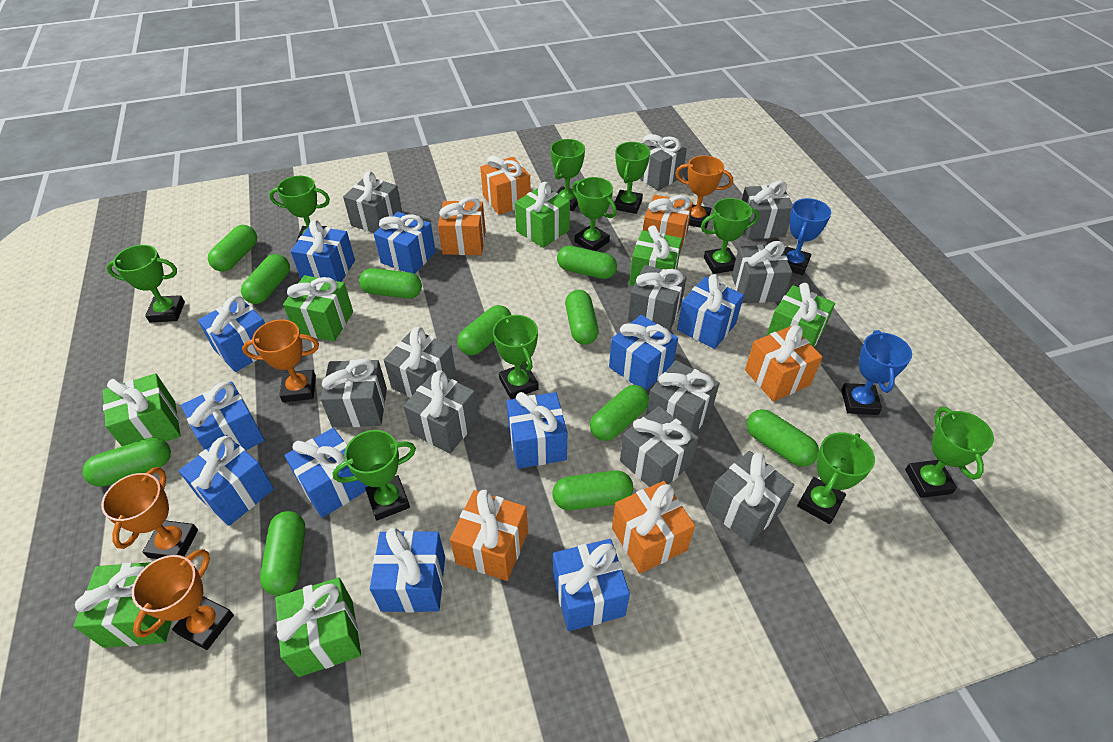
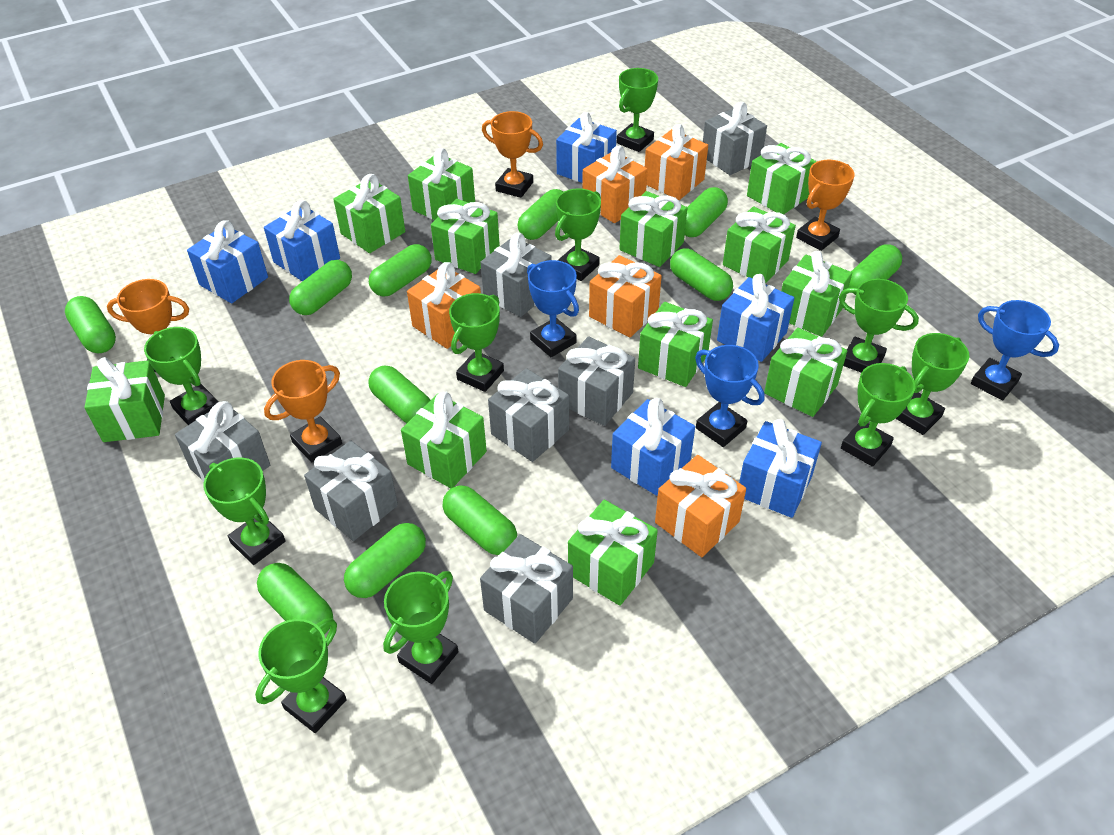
blue gift: [179,435,274,526] [181,381,265,450] [198,296,265,372] [285,428,368,518] [291,220,355,282] [370,528,445,612] [374,212,436,274] [506,392,567,469] [553,539,630,631] [609,315,678,390] [677,274,744,349] = 11 -> [187,220,268,304] [264,200,340,282] [556,112,617,183] [611,398,695,496] [717,274,794,362] [739,419,822,518] = 6
blue trophy: [784,198,831,275] [841,330,912,415] = 2 -> [527,260,579,357] [695,345,764,447] [971,300,1059,400] = 3
green gift: [74,562,172,648] [103,373,181,446] [275,577,361,677] [283,275,353,341] [515,182,570,248] [629,225,682,286] [766,283,835,347] = 7 -> [84,357,165,442] [333,174,405,253] [401,392,487,488] [408,148,475,220] [431,199,500,274] [568,500,658,606] [619,191,687,267] [638,302,713,387] [723,206,796,283] [747,143,817,214] [764,328,847,417] [781,251,852,337] = 12
grey gift: [321,358,387,427] [343,171,403,233] [384,327,456,398] [403,370,479,454] [620,406,699,487] [628,265,687,332] [640,134,687,191] [646,360,720,434] [706,451,794,544] [732,241,792,303] [742,181,793,239] = 11 -> [175,401,270,483] [304,440,398,541] [480,233,551,317] [480,534,573,644] [488,368,569,462] [558,336,635,426] [703,102,767,175] = 7
orange gift: [438,197,486,255] [450,490,528,581] [480,156,531,215] [612,481,695,573] [643,195,693,252] [745,325,823,401] = 6 -> [407,262,481,349] [582,146,648,223] [589,255,662,338] [645,124,708,200] [655,455,746,557] = 5

